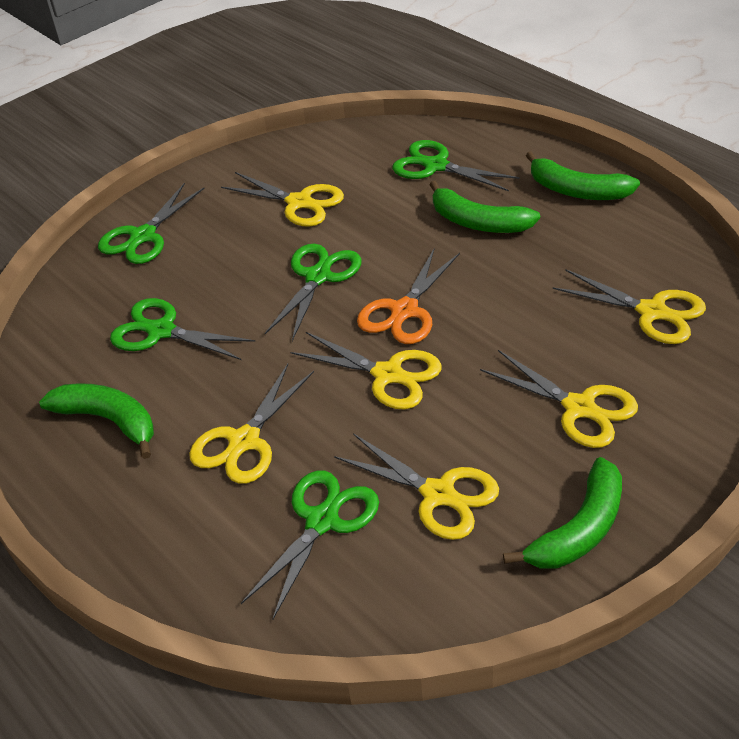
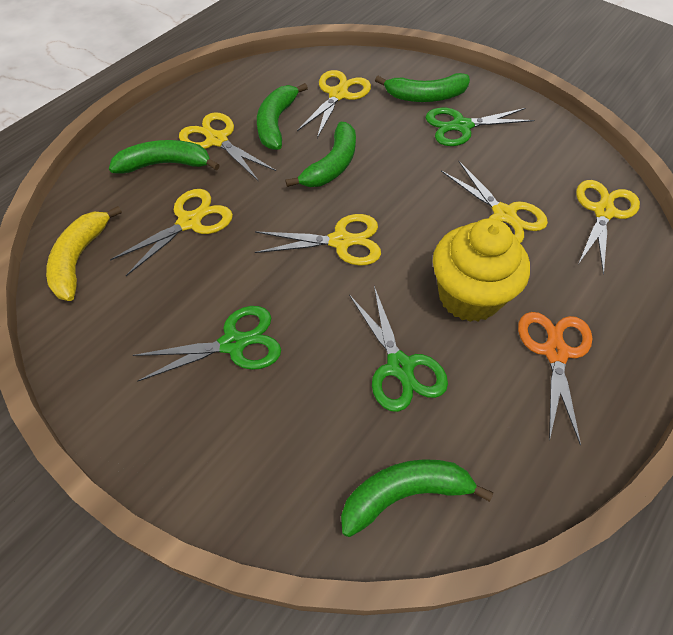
green banana: [39,383,154,459] [430,181,540,233] [503,457,622,569] [526,152,640,200] = 4 -> [109,140,220,174] [257,83,308,150] [285,122,356,187] [341,459,493,537] [375,73,470,102] = 5
green scissors: [98,183,205,264] [110,298,255,360] [241,470,379,619] [265,244,362,341] [392,140,520,191] = 5 -> [133,306,281,382] [349,286,448,412] [426,108,534,146] = 3
yellow banana: none = 0 -> [46,206,122,301] = 1
yellow cupcake: none = 0 -> [433,218,530,322] = 1

